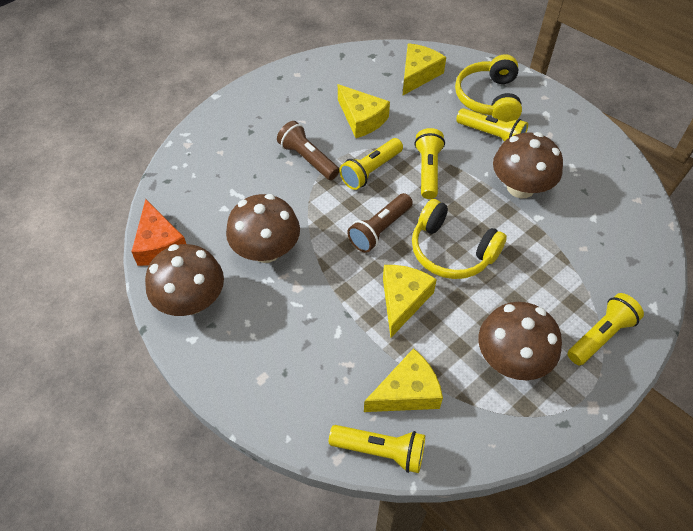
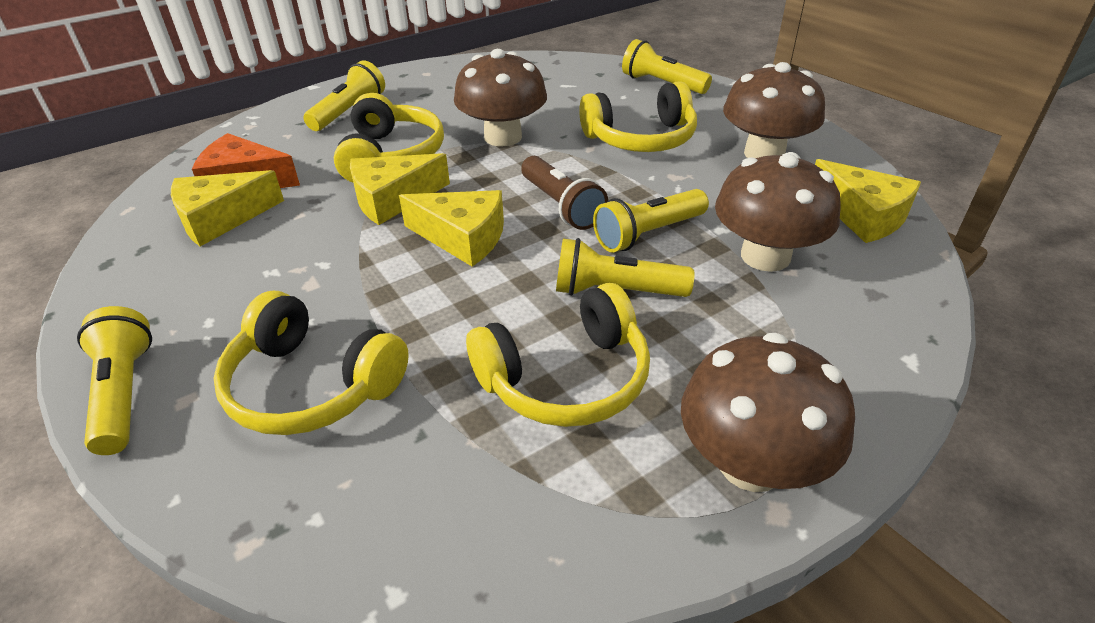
brown flashlight: [277,121,339,180] [347,193,413,253] = 2 -> [521,156,608,230] = 1
yellow headphones: [412,199,507,279] [455,54,522,122] = 2 -> [213,291,409,435] [334,93,444,182] [466,283,650,427] [579,81,697,152] = 4

